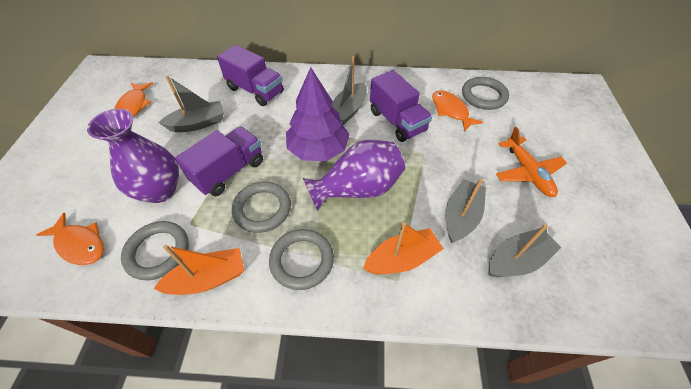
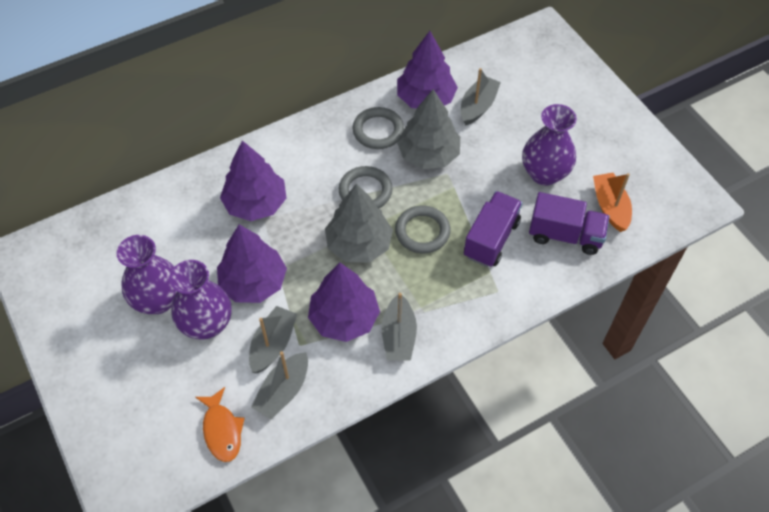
grey ring: [121,221,189,280] [232,182,291,233] [269,229,334,290] [462,77,509,110] = 4 -> [339,166,392,208] [353,107,404,149] [395,205,451,253] = 3
grey tree: none = 0 -> [325,183,393,262] [397,89,460,169] = 2
orange boat: [154,245,245,295] [363,222,443,274] = 2 -> [593,173,632,232] = 1
orange fish: [36,213,104,265] [114,82,153,117] [432,90,483,132] = 3 -> [195,387,245,462] = 1
orange plane: [496,127,567,197] = 1 -> none = 0
purple tree: [286,67,350,161] = 1 -> [217,224,287,303] [220,141,286,221] [308,263,380,342] [397,31,458,109] = 4
purple truck: [175,126,263,196] [217,45,284,106] [370,70,432,142] = 3 -> [464,191,523,267] [529,192,610,255] = 2
purple vase: [87,109,179,203] [303,140,405,211] = 2 -> [117,235,177,314] [169,260,232,340] [522,104,577,185] = 3

